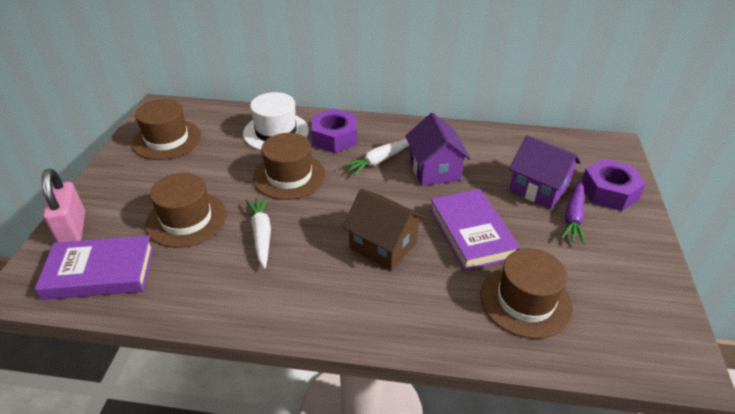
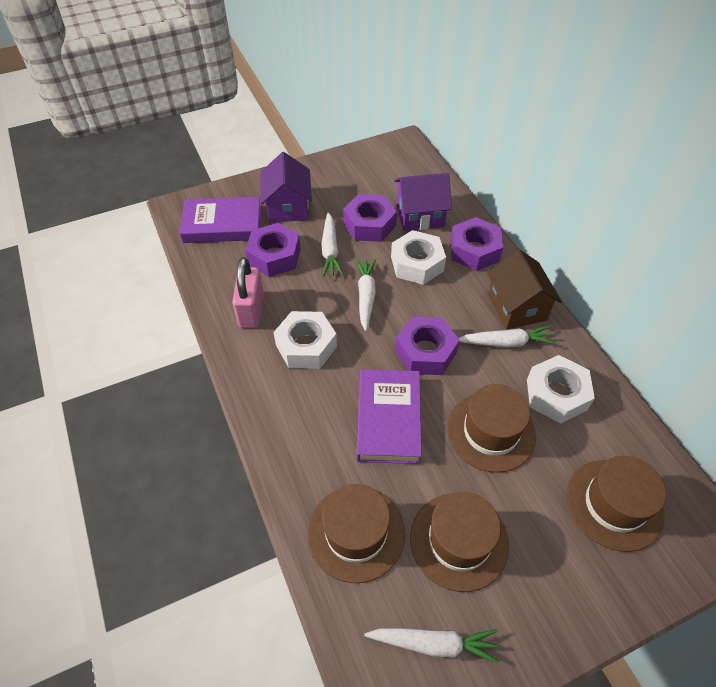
purple carrot: [561,179,585,244] = 1 -> none = 0
purple nut: [311,108,357,153] [581,158,646,211] = 2 -> [245,223,301,277] [343,194,397,242] [395,317,460,375] [451,217,503,271] = 4
white carrot: [245,196,271,269] [343,139,409,176] = 2 -> [321,212,344,277] [355,259,376,332] [365,628,499,664] [459,326,556,348] = 4
white hat: [243,92,309,150] = 1 -> none = 0
white nut: none = 0 -> [273,311,337,369] [391,230,446,285] [527,355,595,423] = 3

